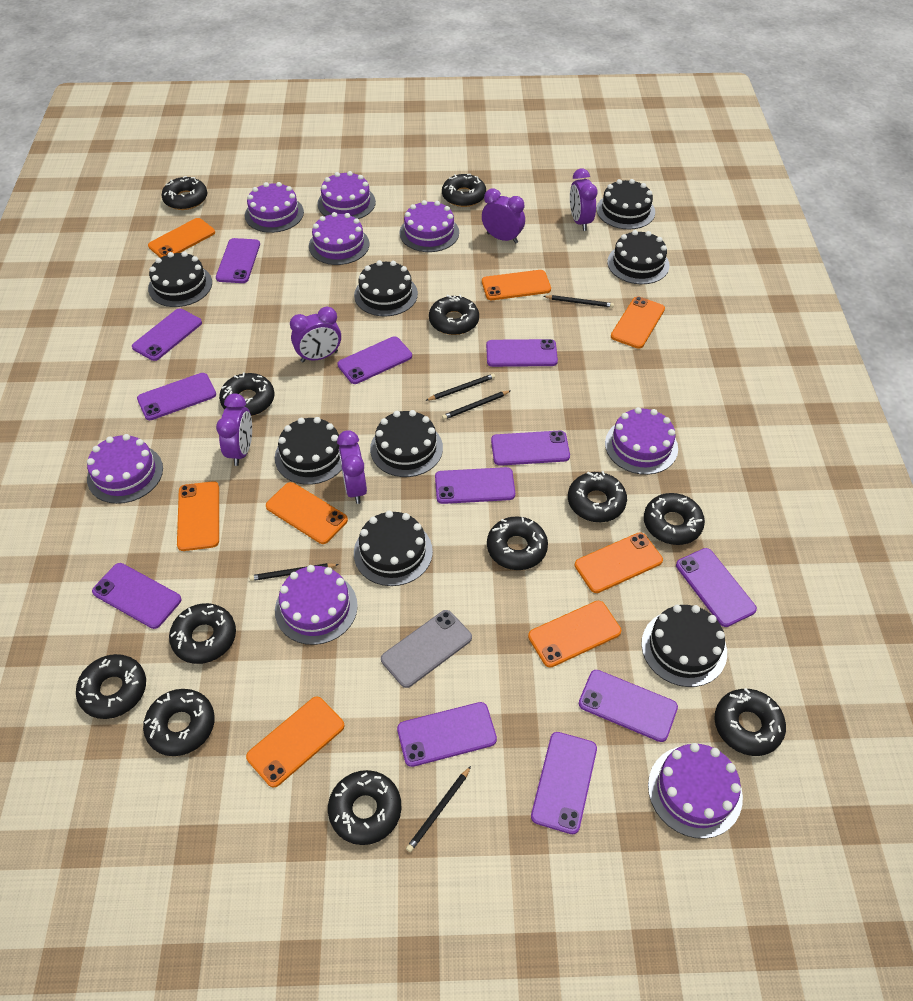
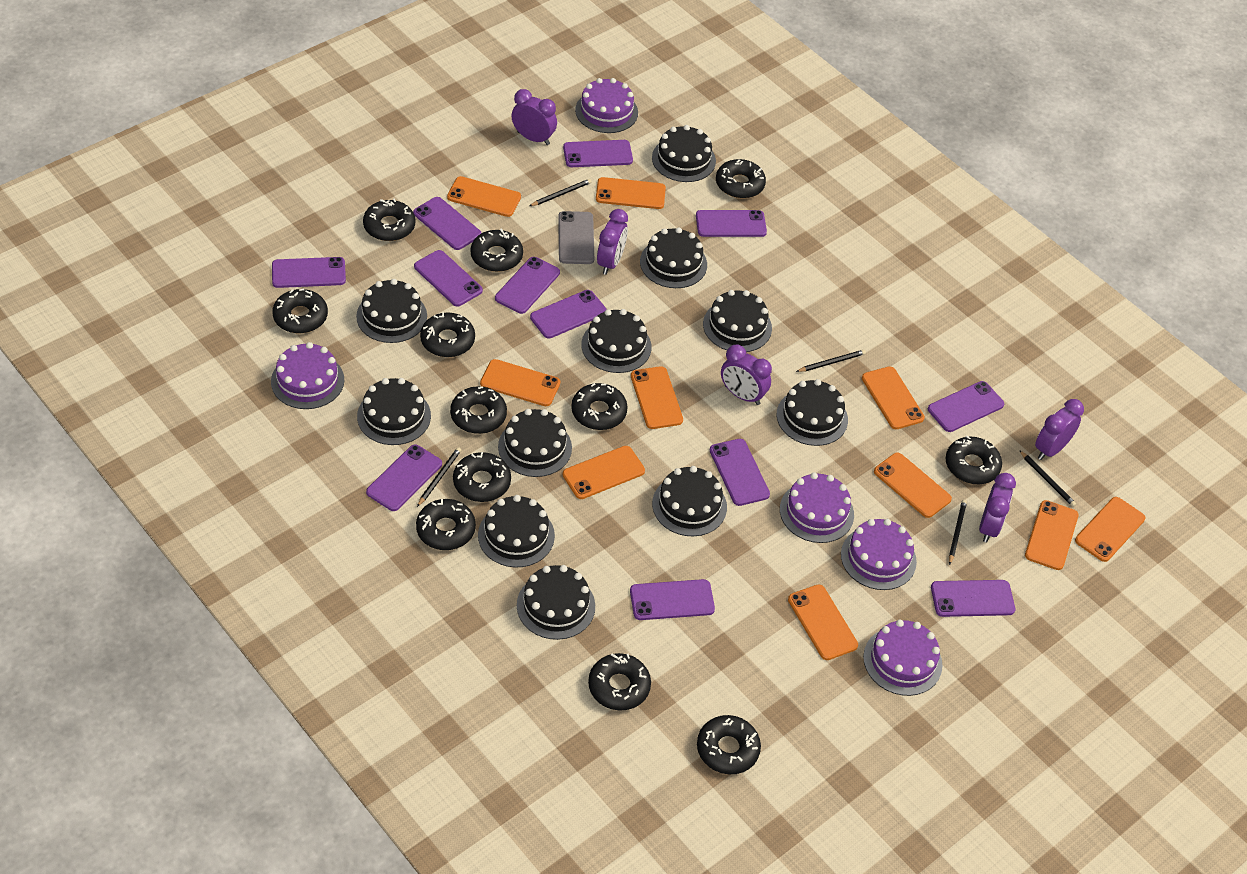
black cake: [148,251,212,307] [275,417,342,485] [354,260,418,316] [354,511,433,586] [370,410,443,477] [597,179,655,229] [607,230,669,284] [641,605,727,687] = 8 -> [356,279,427,343] [357,378,431,445] [478,495,555,567] [498,409,572,477] [517,565,595,640] [581,309,652,373] [640,227,707,288] [652,125,716,182] [652,466,727,536] [703,290,772,352] [777,379,848,446] = 11
orange phone: [148,218,215,258] [177,481,219,551] [246,697,344,788] [266,482,348,544] [482,270,551,300] [528,601,621,668] [575,532,663,593] [611,296,665,349] = 8 -> [447,176,521,217] [480,359,560,406] [563,446,645,499] [596,177,666,209] [631,366,683,429] [788,584,858,660] [862,366,925,429] [874,452,952,518] [1025,500,1079,570] [1075,497,1145,562] = 10
purple cake: [87,434,163,504] [245,182,304,233] [275,565,358,645] [309,212,369,265] [317,171,376,219] [399,200,459,252] [605,407,678,475] [648,743,743,839] = 8 -> [271,342,344,409] [575,78,638,133] [780,472,854,543] [841,519,917,590] [863,619,942,696] = 5

